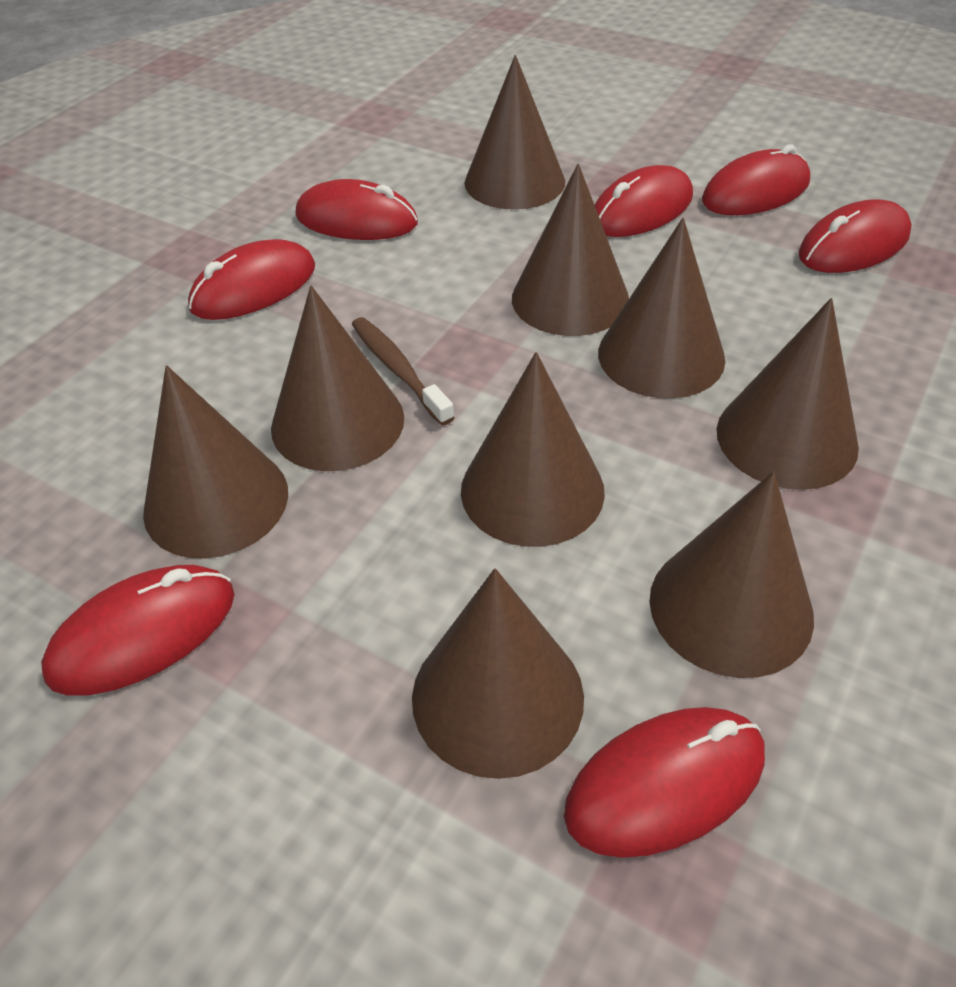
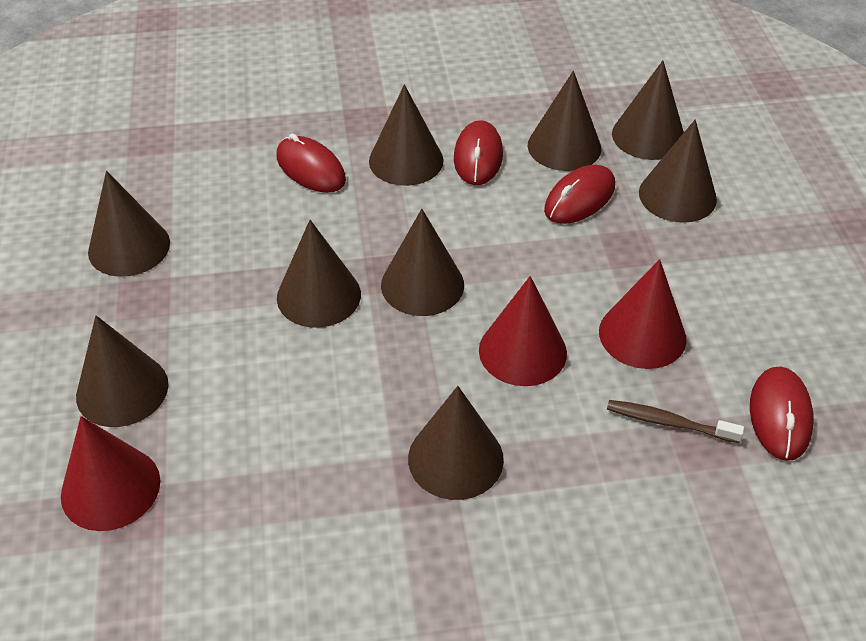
red cone: none = 0 -> [61,416,160,531] [479,276,567,386] [599,259,686,369] = 3
red mouse: [41,565,235,696] [188,239,315,320] [295,179,418,240] [564,707,765,858] [594,165,693,237] [702,144,810,215] [798,200,912,273] = 7 -> [276,134,346,193] [454,120,503,185] [544,165,615,224] [750,367,814,461] = 4

